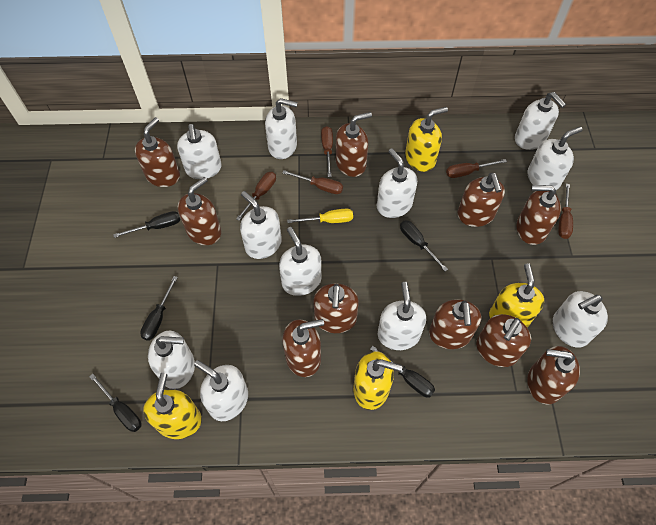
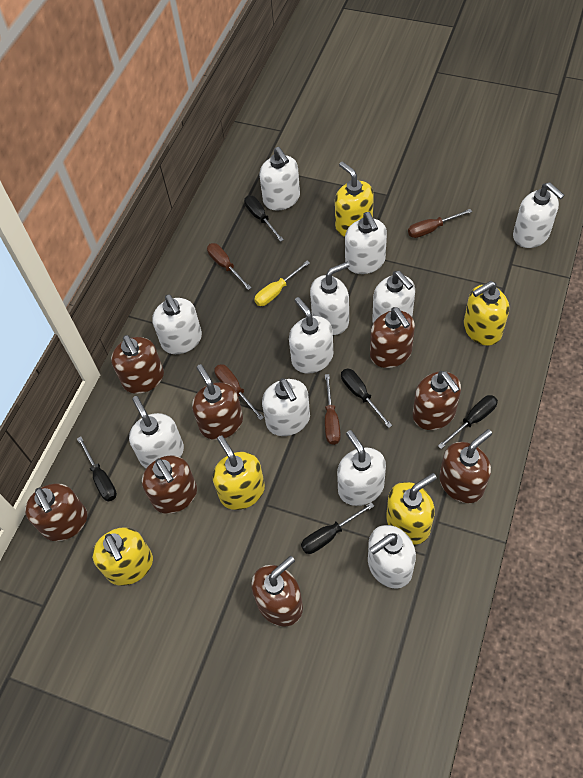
brown screwdriver: [236,172,276,221] [282,170,343,194] [321,126,333,177] [446,159,507,178] [558,184,573,239] = 5 -> [207,243,252,290] [214,364,264,420] [325,374,341,445] [408,209,472,238] = 4
brown soap dispenser: [135,117,180,187] [178,177,221,245] [283,319,324,377] [314,284,359,333] [336,112,372,177] [429,299,481,349] [457,173,505,227] [476,314,531,367] [516,185,561,245] [527,346,580,405] = 10 -> [25,483,87,541] [111,335,164,394] [142,455,197,514] [192,364,243,440] [251,556,303,627] [370,307,415,368] [413,371,461,430] [439,429,492,503] = 8
yellow soap dispenser: [143,373,202,439] [353,351,403,410] [405,107,448,172] [489,263,544,327] = 4 -> [92,527,153,586] [213,435,265,510] [335,161,374,237] [386,473,437,545] [464,281,509,346] = 5

